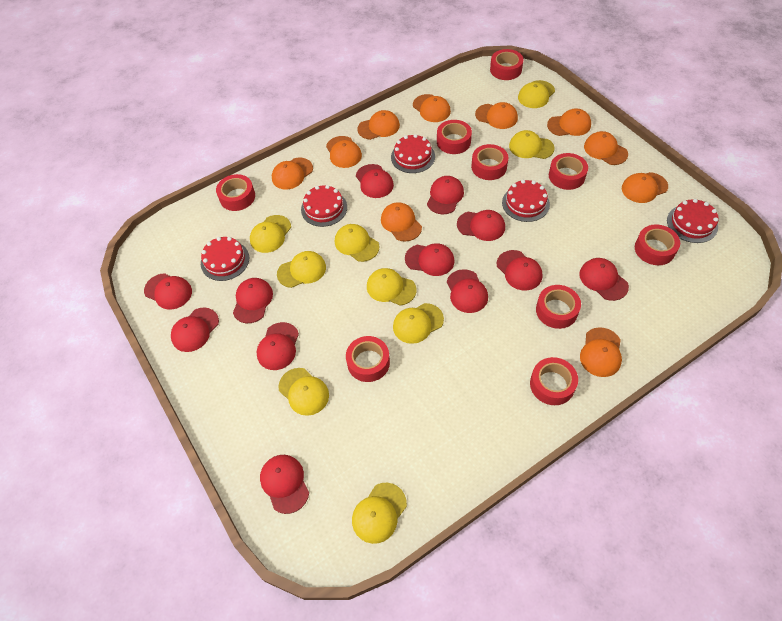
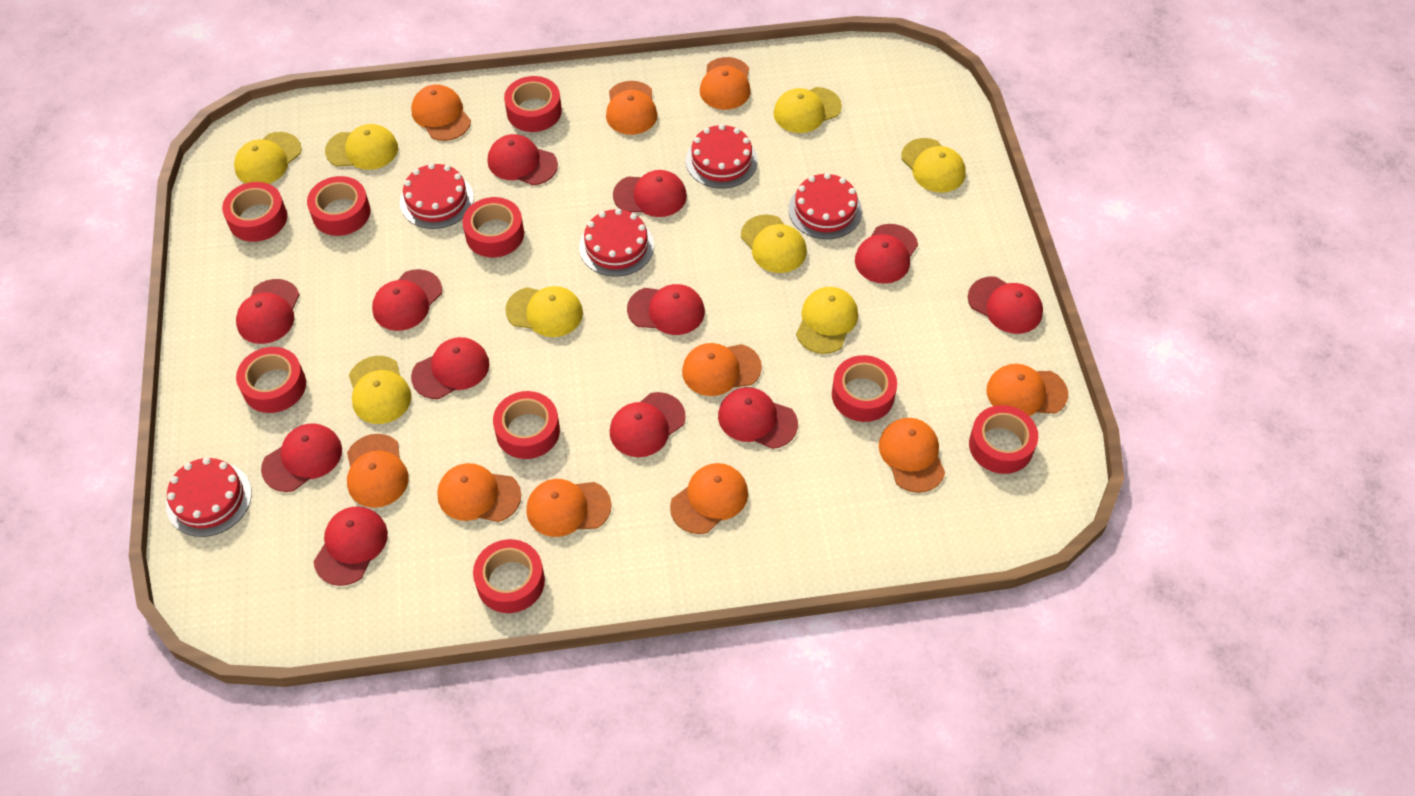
yellow cap: [250,215,291,253] [277,251,326,288] [278,368,329,416] [335,224,379,262] [352,483,407,544] [367,268,416,306] [393,303,444,344] [509,130,554,159] [518,80,555,108] = 9 -> [234,132,302,184] [325,124,398,170] [349,356,412,424] [505,286,583,337] [741,214,807,273] [773,87,842,133] [796,287,858,354] [901,138,966,193] = 8

